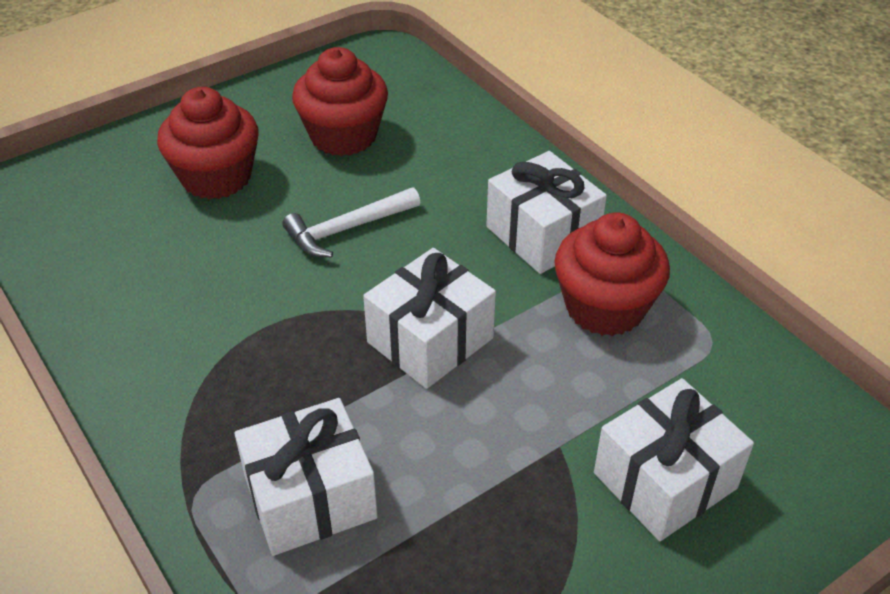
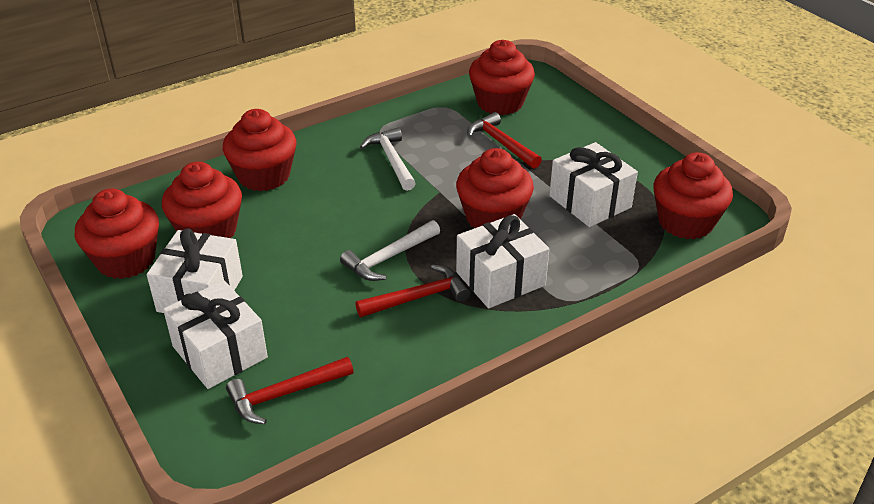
red cupcake: [157,87,259,199] [292,47,388,156] [554,212,670,336] = 3 -> [74,189,159,279] [162,162,242,238] [223,109,296,191] [456,148,534,228] [469,40,535,115] [653,153,733,239] = 6
red hammer: none = 0 -> [226,357,354,424] [355,265,471,317] [467,112,542,169] = 3
white hammer: [282,187,420,257] = 1 -> [340,220,440,281] [360,128,416,191] = 2

